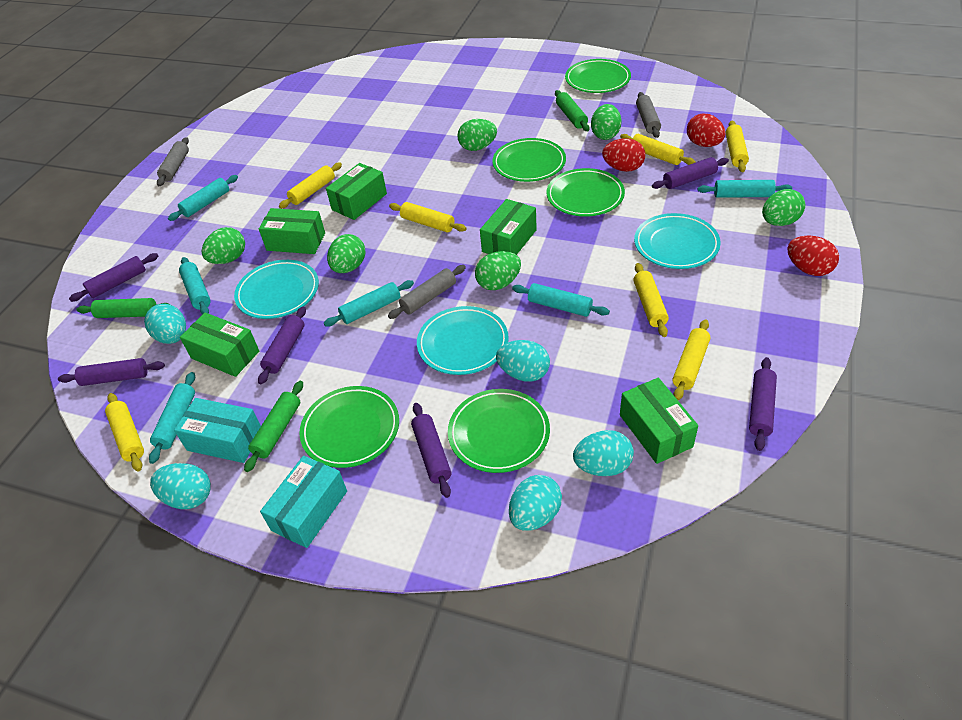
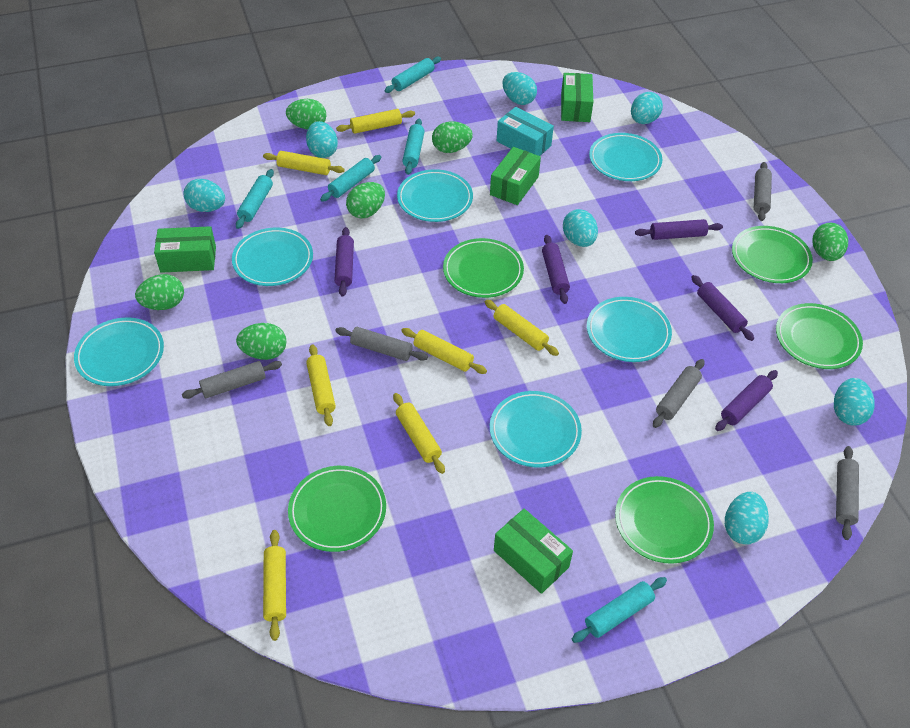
green box: [180,313,259,377] [259,208,325,254] [326,163,387,220] [480,199,537,255] [620,378,698,464] = 5 -> [154,226,216,273] [490,147,541,205] [494,509,573,594] [561,73,593,122] = 4
green rolling pin: [76,298,171,318] [244,381,303,472] [555,90,590,131] = 3 -> none = 0
grey rolling pin: [157,137,189,186] [388,265,466,319] [636,92,661,138] = 3 -> [182,361,282,399] [335,327,428,361] [653,359,704,428] [754,162,772,221] [836,446,859,540] = 5
purple rolling pin: [58,358,165,386] [69,253,158,302] [258,306,306,385] [411,403,451,498] [652,157,729,189] [749,357,777,451] = 6 -> [334,227,354,296] [542,235,570,304] [635,219,723,240] [691,275,754,341] [715,370,778,431] = 5
red egg: [602,138,645,172] [687,113,726,147] [788,235,839,276] = 3 -> none = 0
turquoise box: [174,398,261,463] [260,456,347,548] = 2 -> [497,107,554,156] = 1
turquoise egg: [144,304,186,344] [150,463,211,509] [496,340,550,382] [509,475,562,531] [573,430,634,476] = 5 -> [183,179,225,212] [306,121,338,158] [502,72,537,105] [563,209,598,247] [631,92,663,124] [725,492,769,544] [834,378,875,426] = 7
turquoise plate: [234,260,319,319] [417,306,509,375] [634,213,721,269] = 3 -> [74,317,164,386] [232,228,313,286] [397,169,473,222] [490,391,582,467] [587,297,672,362] [589,133,662,181] = 6
turquoise rolling pin: [149,372,195,464] [168,175,238,221] [179,257,211,314] [324,280,414,326] [512,283,610,317] [697,180,792,198] = 6 -> [236,169,274,229] [320,155,381,202] [384,57,441,93] [402,119,425,175] [572,577,667,643] = 5

